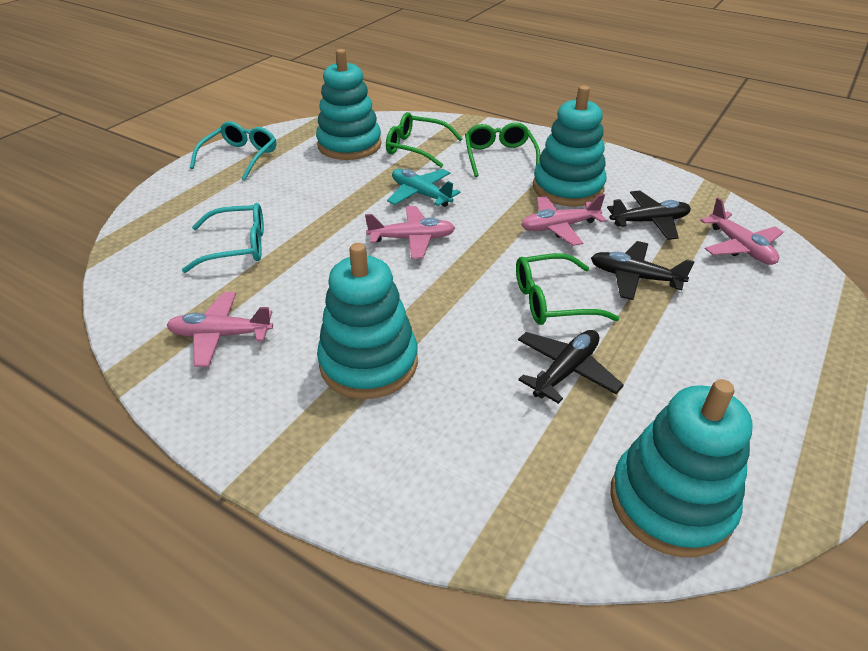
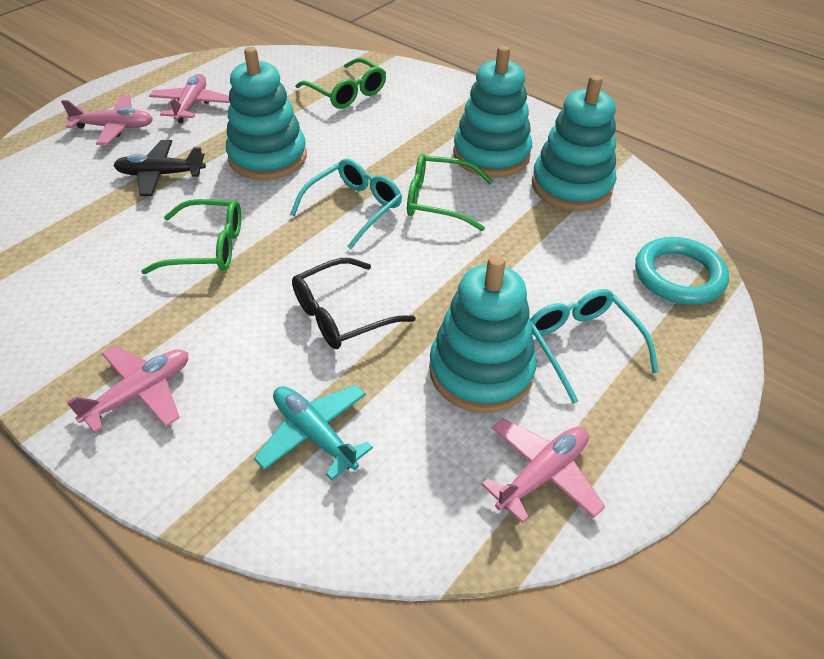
black glasses: none = 0 -> [292,258,416,349] = 1
black plane: [518,330,624,404] [591,241,695,300] [607,191,691,240] = 3 -> [113,140,206,196] = 1
turquoise ring: none = 0 -> [635,237,729,305] = 1

